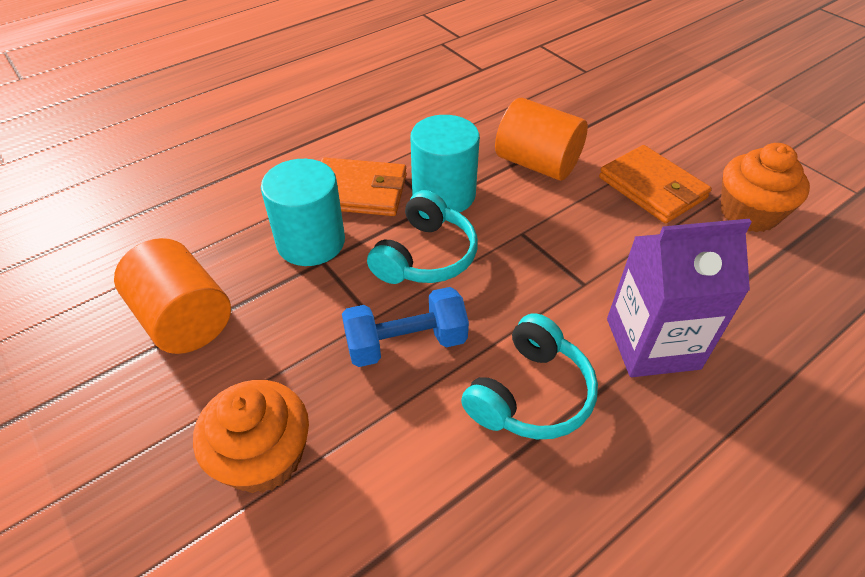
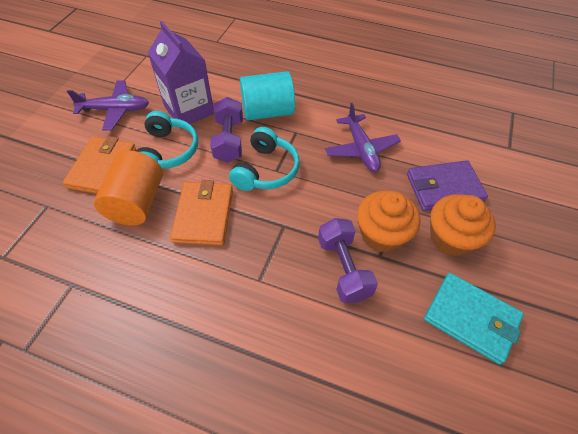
blue dumbbell: [342,287,469,367] = 1 -> none = 0
orange cylinder: [114,238,231,354] [495,98,588,181] = 2 -> [94,150,163,226] = 1
purple dumbbell: none = 0 -> [210,97,243,163] [318,218,378,303] = 2
purple plane: none = 0 -> [67,80,149,130] [325,103,401,172] = 2
purple wallet: none = 0 -> [407,160,488,211] = 1
turquoise cylinder: [261,159,345,266] [410,115,480,213] = 2 -> [240,71,295,120] = 1
turquoise wallet: none = 0 -> [424,273,524,365] = 1

